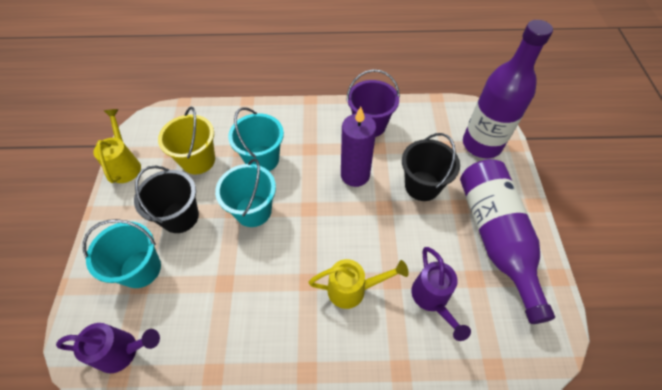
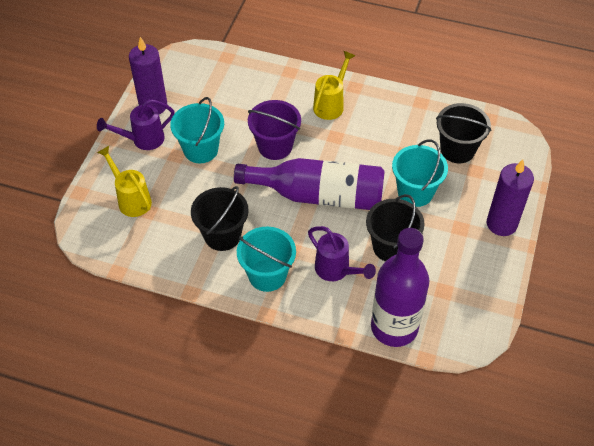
black bucket: [134,166,199,233] [402,133,460,201] = 2 -> [191,186,249,251] [366,194,424,262] [436,103,491,163] = 3
purple candle: [341,107,377,187] = 1 -> [129,37,167,114] [487,159,534,236] = 2
yellow bucket: [158,107,215,174] = 1 -> none = 0

